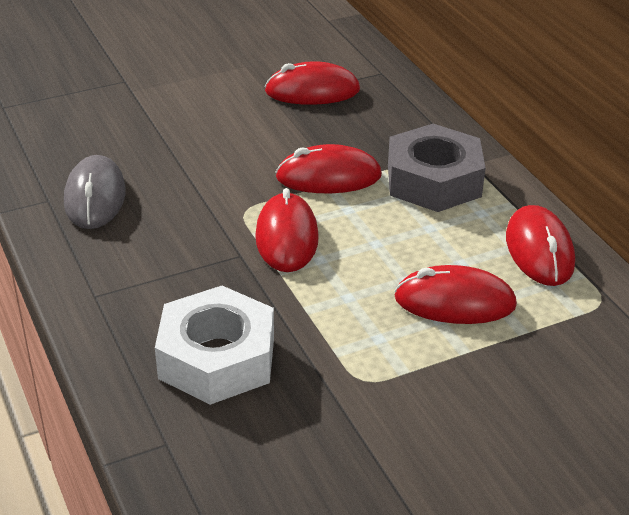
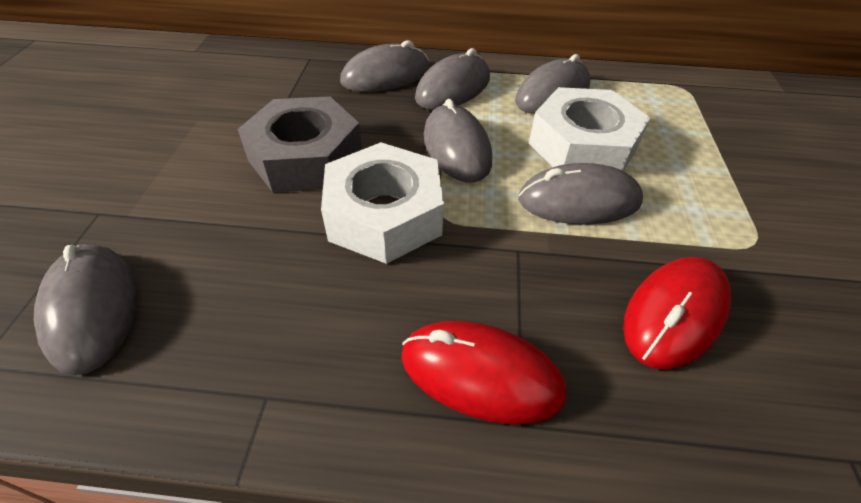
grey mouse: [64,155,126,229] = 1 -> [34,244,137,375] [340,40,430,92] [415,48,490,110] [424,99,492,182] [515,54,590,114] [518,163,643,225] = 6
red mouse: [255,188,319,272] [264,61,360,105] [275,144,382,193] [394,265,517,324] [506,205,575,286] = 5 -> [401,321,567,425] [623,257,731,370] = 2
white nut: [155,286,274,405] = 1 -> [321,142,444,264] [529,87,650,171] = 2

